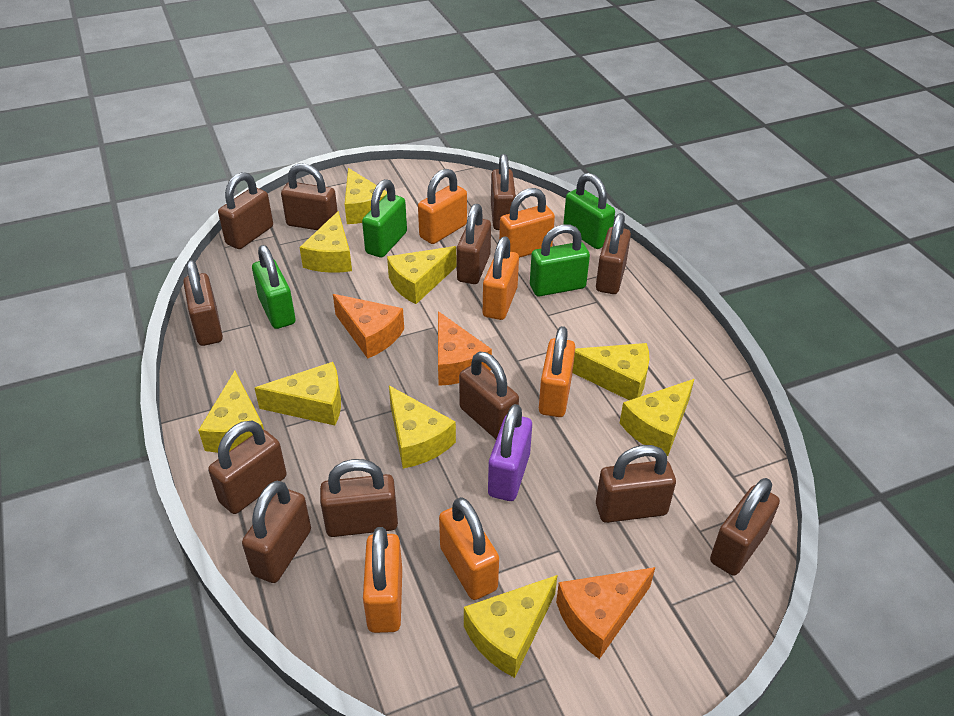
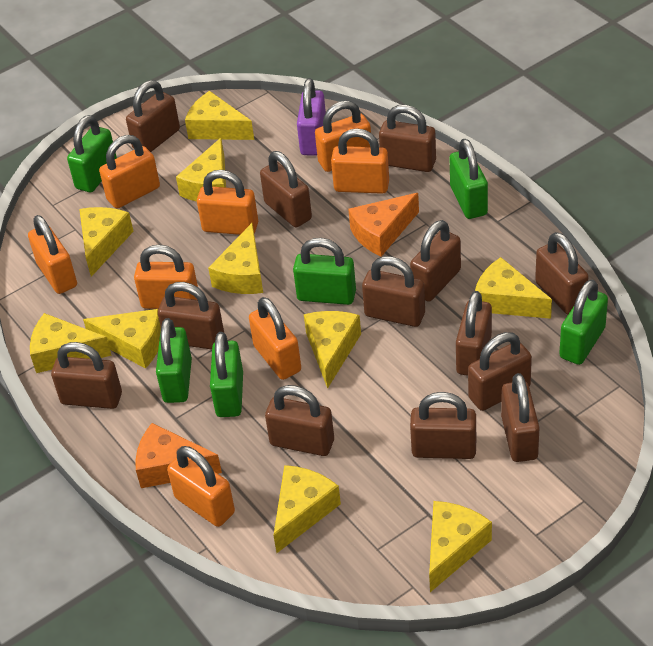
brown padlock: [183,260,223,346] [208,421,287,514] [218,172,273,249] [242,481,311,583] [281,163,338,230] [320,459,398,537] [457,204,491,284] [459,352,519,439] [491,154,516,230] [596,213,631,294] [596,445,676,523] [710,478,780,576] = 12 -> [51,342,122,409] [126,80,180,152] [158,282,224,350] [260,151,312,227] [265,385,334,456] [362,256,425,327] [379,105,436,172] [410,220,461,302] [410,392,476,459] [456,291,492,376] [468,332,532,411] [501,373,540,462] [535,232,589,314] = 13
green padlock: [252,245,296,329] [362,179,407,258] [530,224,590,296] [563,173,615,249] = 4 -> [67,115,117,192] [156,318,192,403] [210,332,243,417] [293,238,356,305] [449,139,488,219] [559,280,608,365] = 6
orange cheese: [333,294,404,359] [438,311,492,386] [556,567,655,659] = 3 -> [135,423,222,488] [348,193,419,257] = 2
orange padlock: [363,527,402,633] [418,169,467,244] [439,497,499,600] [483,237,519,320] [499,188,555,258] [539,326,575,417] = 6 -> [28,215,77,294] [99,135,160,209] [134,245,198,309] [167,446,235,527] [197,170,258,235] [249,297,301,380] [315,101,371,172] [331,128,389,194] = 8
yellow cheese: [198,371,264,453] [255,362,341,425] [299,211,352,273] [345,168,387,224] [387,246,457,304] [389,386,456,469] [464,575,558,678] [573,343,649,400] [620,379,694,456] = 9 -> [30,313,112,373] [79,207,134,277] [83,309,161,369] [176,138,226,202] [185,91,254,140] [208,223,263,294] [273,465,341,553] [304,311,361,389] [429,501,492,592] [475,257,552,319] = 10

